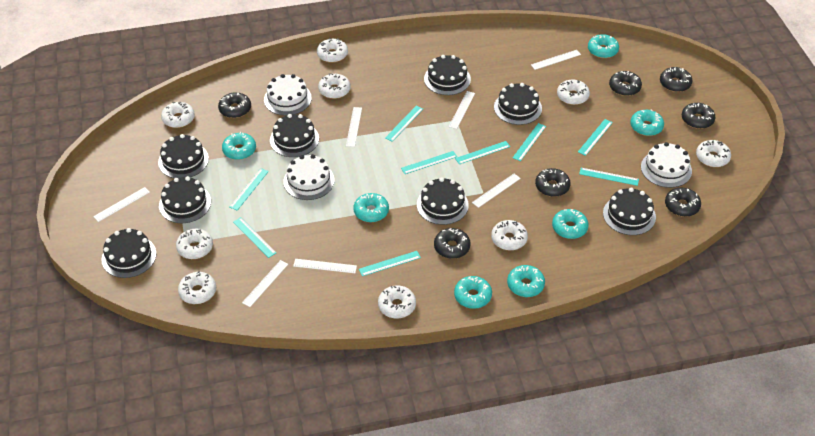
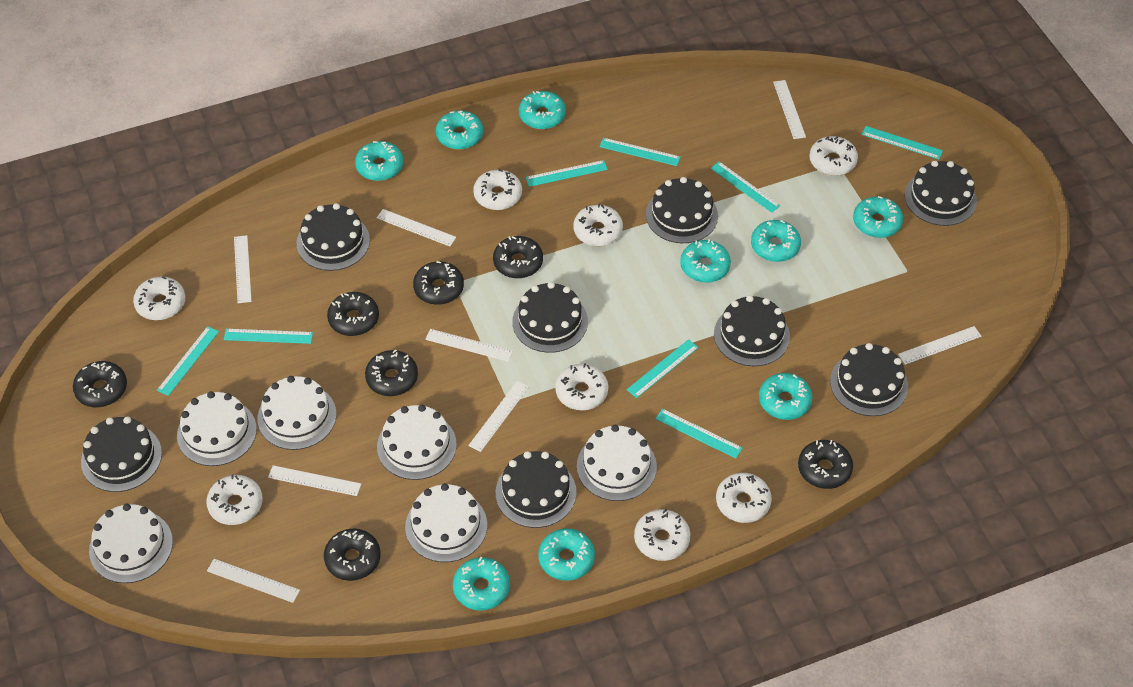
turquoise donut: [222,132,256,160] [353,193,389,222] [454,276,492,309] [507,265,545,297] [552,209,589,239] [588,34,619,58] [630,110,664,136] = 7 -> [355,141,403,181] [436,111,483,149] [453,557,510,611] [519,91,566,129] [538,528,595,581] [680,239,731,283] [751,220,801,262] [759,373,813,420] [853,196,903,238] = 9
turquoise ruler: [229,168,269,211] [233,217,276,258] [359,251,421,276] [385,106,423,142] [401,151,457,174] [455,141,510,164] [513,123,546,161] [578,119,613,156] [579,168,639,186] = 9 -> [157,326,219,396] [224,329,313,344] [525,160,608,187] [599,138,681,166] [627,339,699,398] [655,409,742,458] [710,161,780,213] [862,126,943,159] = 8
white cake: [264,74,312,116] [283,154,335,200] [641,142,692,188] = 3 -> [89,504,173,583] [177,391,257,466] [258,376,336,450] [377,405,457,480] [405,483,487,562] [577,425,657,501] = 6
white donut: [161,102,195,128] [176,229,213,259] [178,271,216,304] [317,38,348,63] [318,73,350,99] [378,285,416,318] [491,220,528,250] [557,80,590,105] [696,140,731,167] = 9 -> [133,276,185,320] [206,475,263,525] [473,169,522,210] [555,363,608,410] [574,204,623,246] [634,509,690,561] [716,473,772,523] [809,136,858,176] = 8
white ruler: [93,187,150,222] [242,260,288,307] [293,259,357,273] [346,107,362,147] [449,91,475,129] [472,174,521,208] [531,50,581,70] = 7 -> [207,559,300,603] [234,235,252,303] [268,465,361,496] [377,209,456,246] [425,329,513,362] [468,381,529,452] [773,80,806,139] [898,326,981,365] = 8

